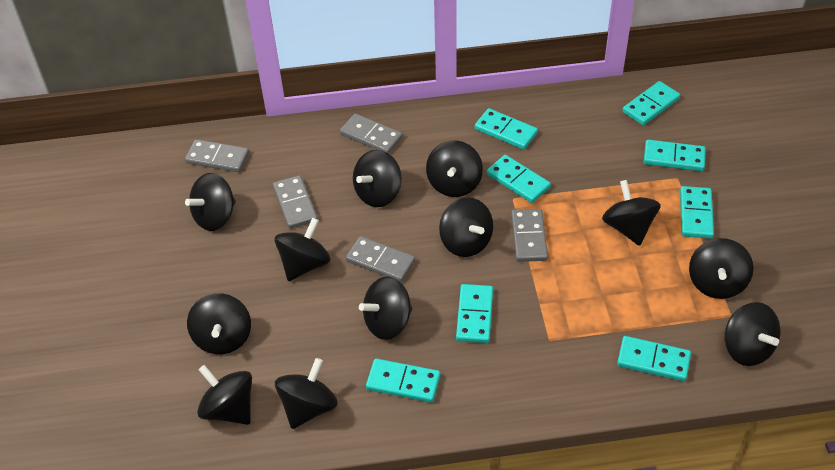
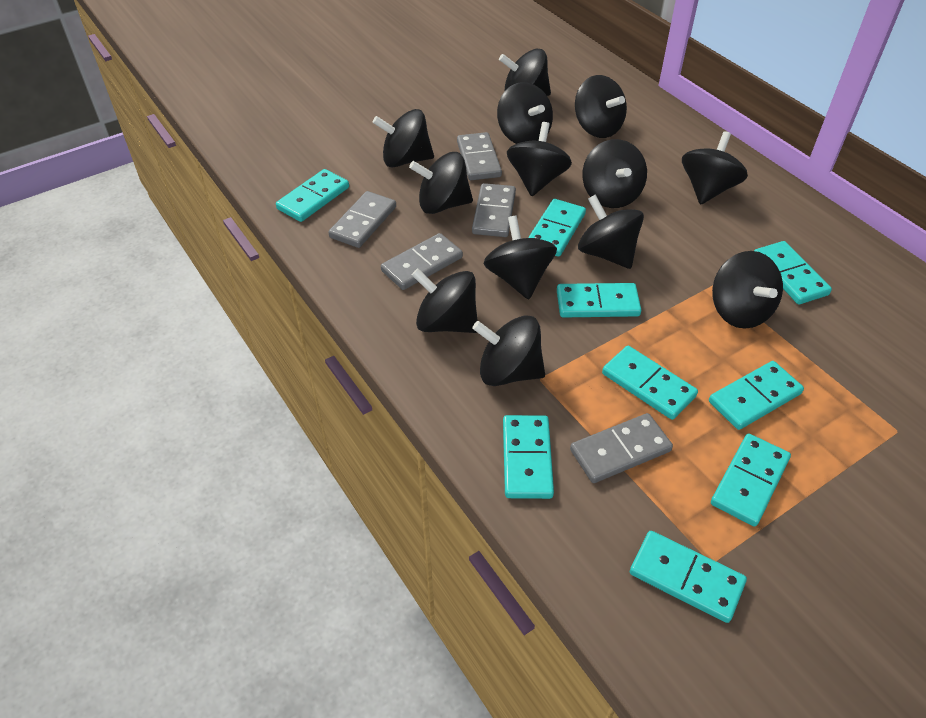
black spinning top: [185,173,236,231] [187,293,251,354] [197,365,252,425] [275,218,330,281] [275,358,338,429] [353,150,402,207] [359,276,412,340] [426,140,483,197] [439,198,493,257] [602,180,661,246] [689,238,753,299] [725,302,781,366] = 12 -> [373,109,434,167] [409,152,473,214] [412,268,478,333] [472,316,545,386] [484,216,557,299] [497,82,553,144] [499,49,551,96] [507,122,572,196] [575,75,627,138] [578,194,644,269] [582,139,647,208] [682,131,748,205] [712,251,783,329] = 13
turquoise domino: [366,358,440,403] [456,284,493,343] [475,108,538,150] [487,155,551,203] [617,336,691,381] [622,81,680,125] [644,140,706,171] [680,186,714,239] = 8 -> [276,169,349,222] [503,415,554,499] [528,199,586,257] [557,283,641,317] [602,346,698,420] [630,531,747,623] [709,361,804,430] [711,434,791,527] [754,241,832,305] = 9

